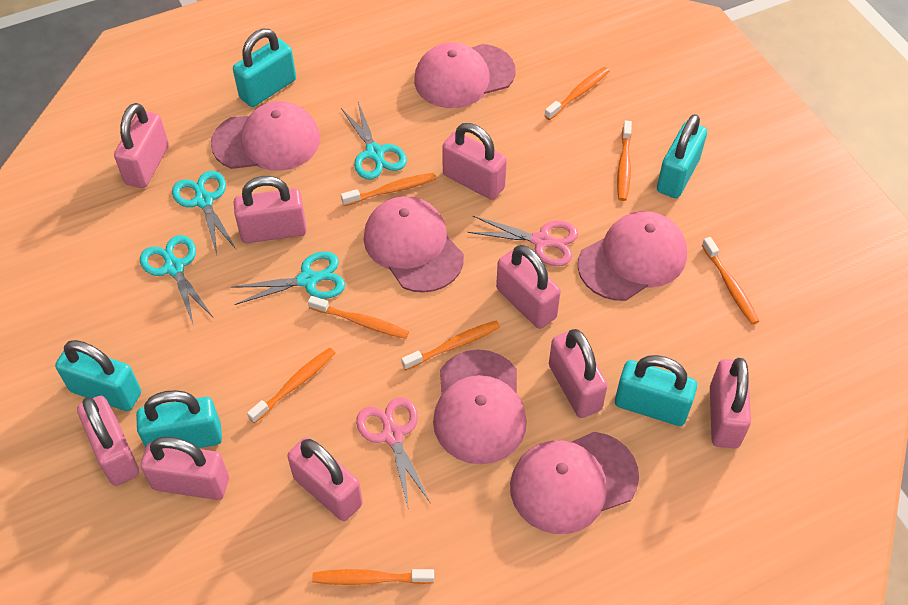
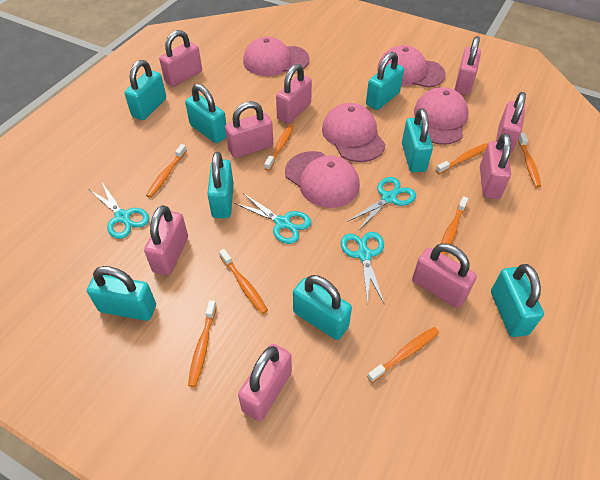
pink cap: [211,101,320,171] [364,196,464,293] [414,42,515,108] [433,350,527,464] [510,432,639,534] [578,211,687,301] = 6 -> [243,36,309,76] [285,151,360,208] [322,103,386,162] [377,45,446,88] [414,87,469,145] = 5
pink scissors: [356,397,431,510] [468,216,578,266] = 2 -> none = 0
turquoise padlock: [55,340,141,411] [136,390,222,448] [233,29,296,107] [615,355,697,426] [657,114,707,198] = 5 -> [87,266,156,321] [124,60,166,120] [185,84,226,143] [207,152,234,218] [293,275,352,340] [366,52,404,110] [402,108,433,172] [491,264,544,337] = 8

